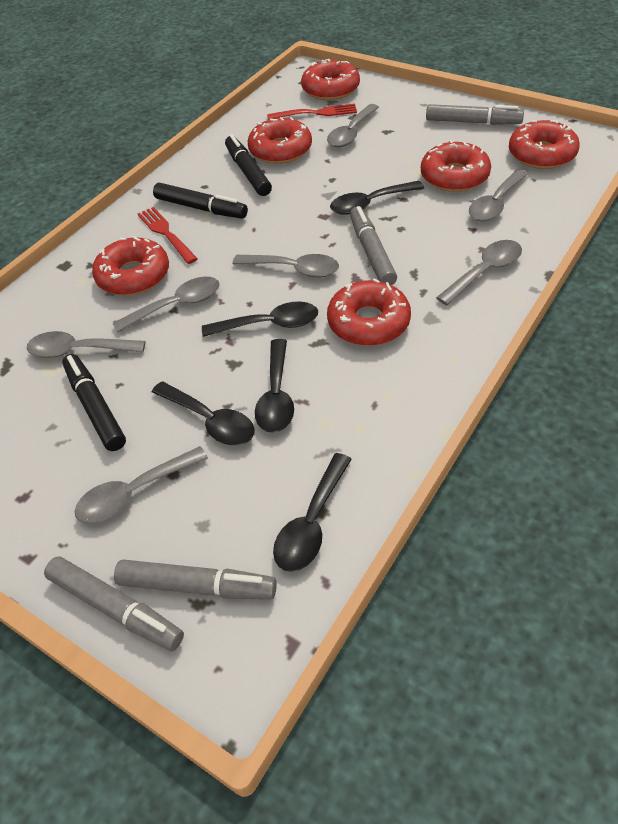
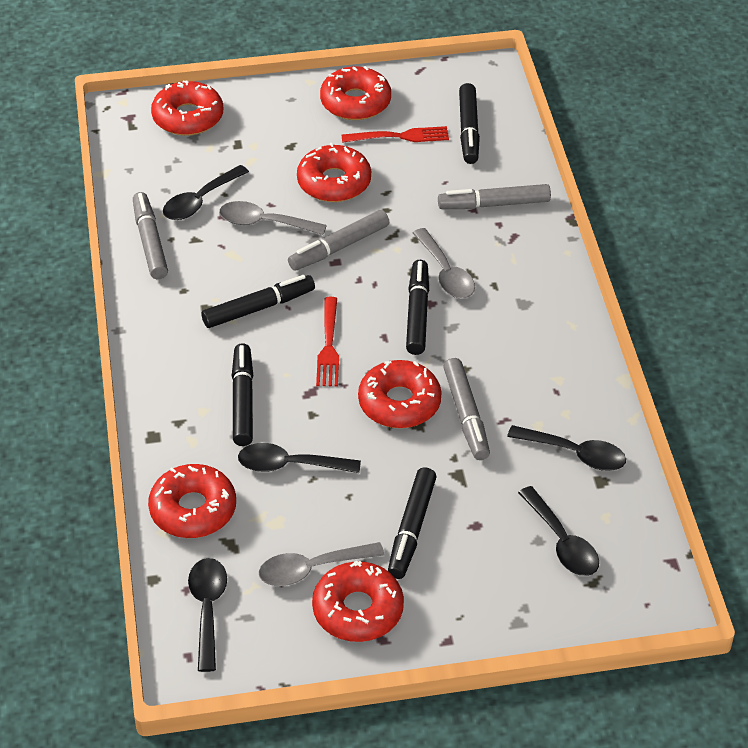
black marker: [62,354,126,451] [153,183,248,219] [225,134,272,196] = 3 -> [202,275,315,328] [232,343,253,446] [388,467,436,579] [406,260,429,355] [459,83,480,164] = 5
grey spoon: [27,331,146,358] [74,446,208,523] [113,277,220,332] [233,254,339,278] [327,104,379,147] [436,240,522,305] [469,169,528,221] = 7 -> [219,201,327,235] [259,542,384,586] [413,228,475,299] = 3

